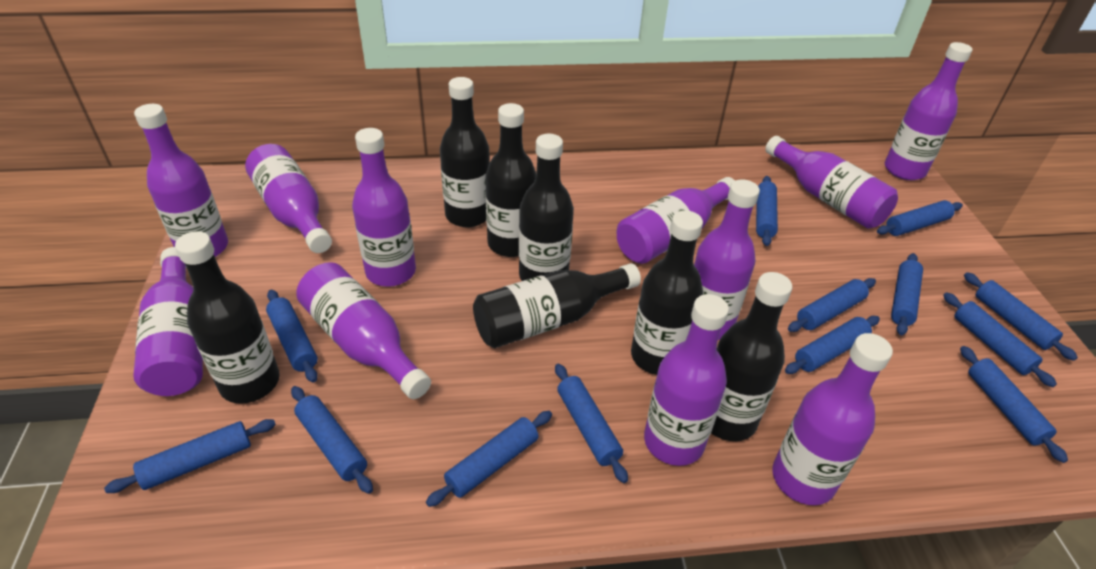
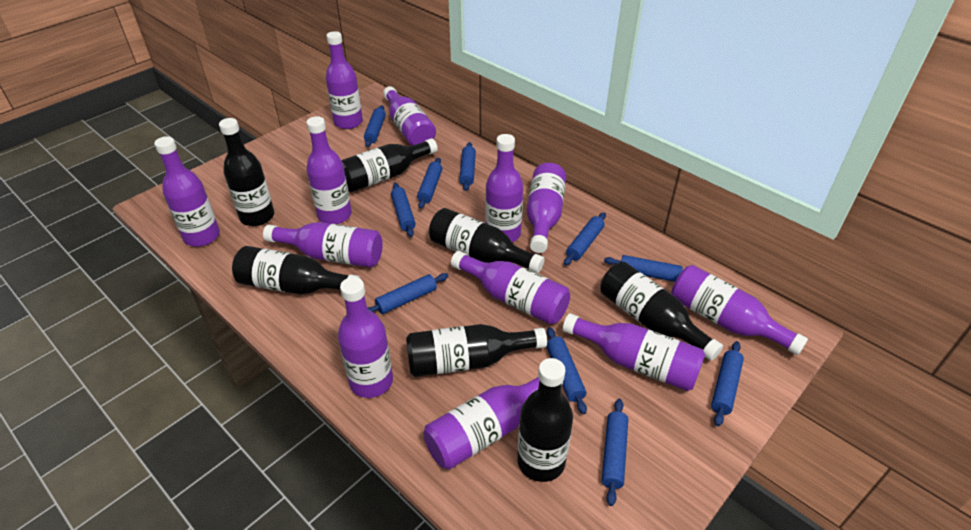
blue rolling pin: [104,419,276,493] [266,290,318,383] [291,386,373,494] [426,411,552,507] [555,364,628,483] [756,176,778,246] [785,316,880,374] [788,278,876,332] [877,200,963,236] [891,253,923,335] [943,292,1057,387] [960,346,1068,463] [964,272,1078,361] = 13 -> [364,105,386,147] [368,273,448,314] [391,183,416,237] [417,158,442,209] [459,142,476,191] [546,327,587,414] [564,213,606,265] [602,399,628,506] [604,255,683,282] [711,341,744,426] = 10
purple bottle: [133,247,203,396] [134,104,228,257] [245,144,332,253] [296,262,431,399] [352,128,416,287] [617,177,735,264] [644,294,729,466] [694,179,760,340] [765,136,898,229] [772,333,893,505] [885,42,972,180] = 11 -> [154,136,220,247] [263,222,383,268] [306,116,352,224] [326,31,363,129] [338,277,393,398] [383,86,436,146] [423,377,563,470] [451,251,570,325] [485,134,523,242] [527,163,566,253] [563,313,705,391] [671,265,808,355] = 12

